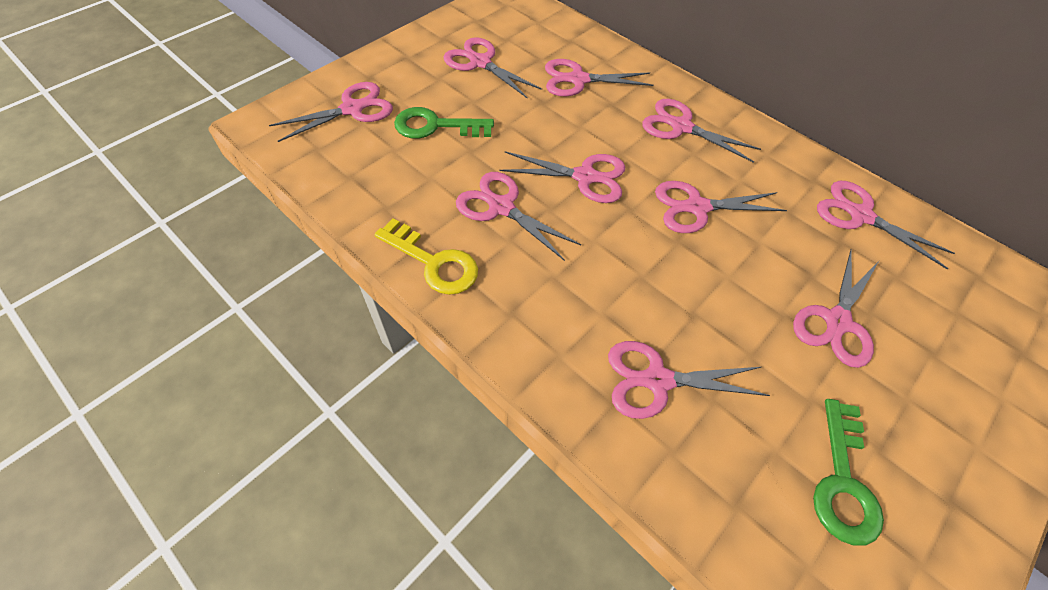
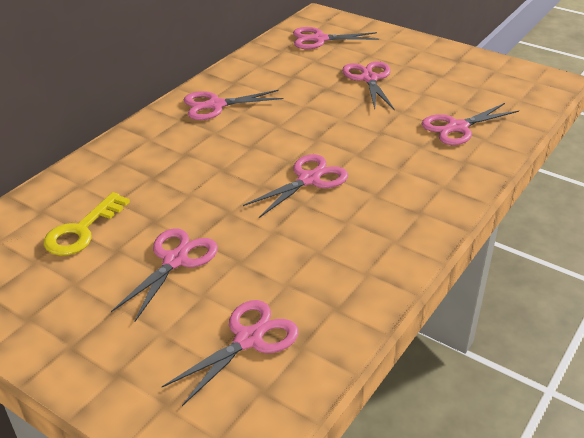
green key: [394,107,494,139] [813,399,884,546] = 2 -> none = 0
pink scissors: [269,82,393,142] [443,37,542,99] [456,172,581,261] [500,151,625,203] [545,59,654,96] [608,341,770,419] [642,99,761,163] [655,181,787,233] [793,248,879,368] [817,181,955,269] = 10 -> [111,228,218,322] [162,300,299,406] [184,90,283,120] [243,154,348,218] [293,27,379,49] [342,61,395,110] [421,103,519,145] = 7

